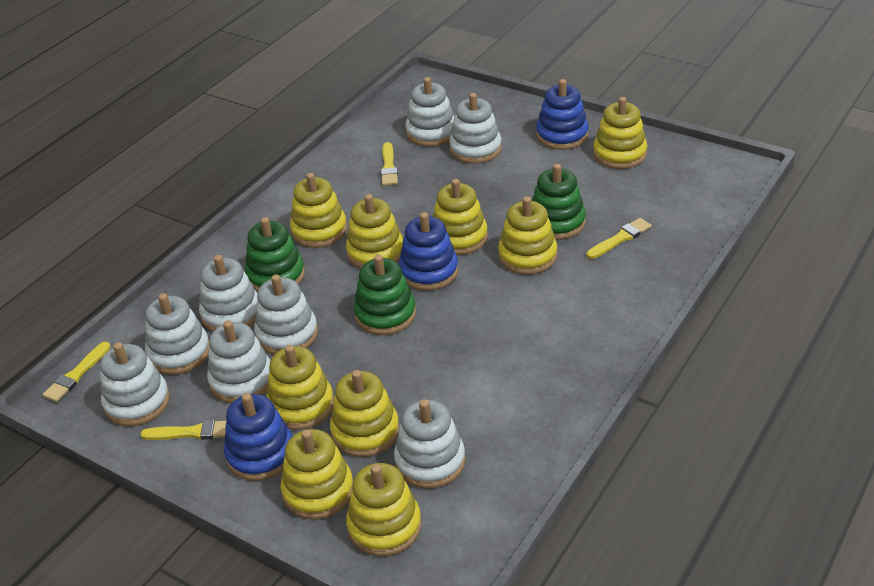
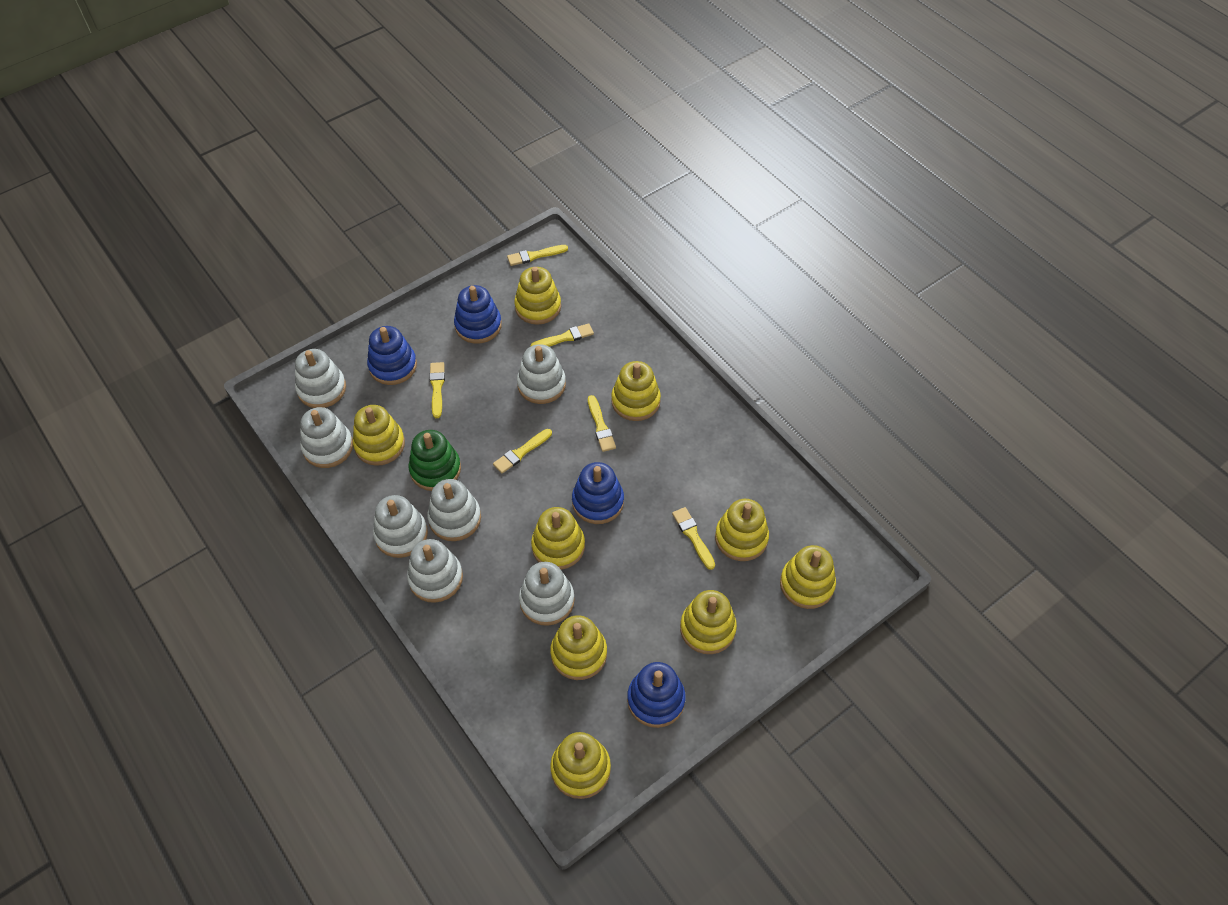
blue stacking toy: [224,393,292,481] [399,212,459,291] [536,79,588,150] = 3 -> [367,326,417,385] [454,285,502,343] [572,462,624,524] [627,662,686,728] = 4
green stacking toy: [245,217,305,292] [354,255,416,335] [532,164,586,240] = 3 -> [409,430,461,491] = 1
white stacking toy: [100,342,170,426] [145,293,210,375] [199,255,258,332] [207,320,271,403] [254,275,318,355] [394,399,465,489] [405,77,454,147] [449,93,502,164] = 8 -> [295,349,346,408] [300,407,353,468] [373,495,428,558] [407,539,463,603] [427,479,481,541] [517,344,566,404] [519,562,575,626] = 7
yellow brush: [42,342,110,402] [140,420,226,440] [381,142,398,186] [587,218,652,259] = 4 -> [429,362,445,418] [493,429,552,474] [507,245,568,266] [530,323,594,347] [588,395,616,452] [672,507,715,570] = 6

